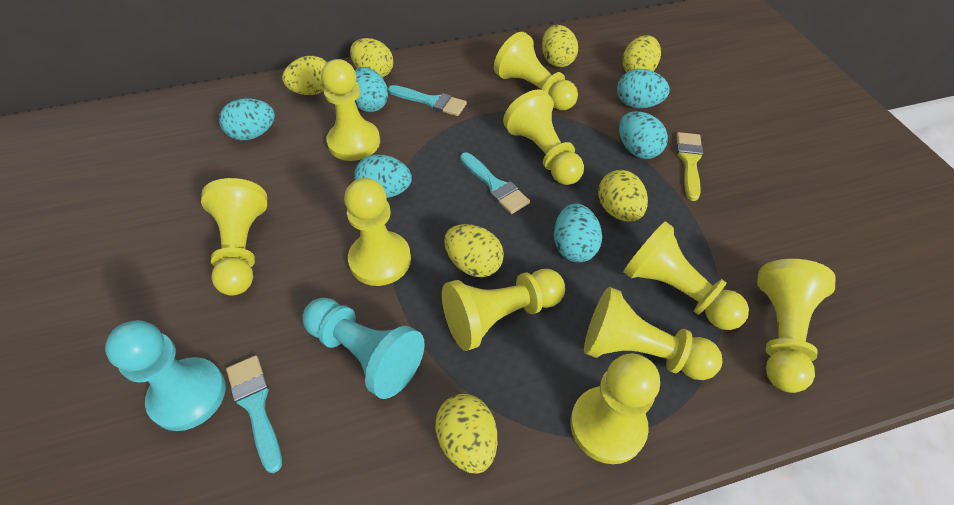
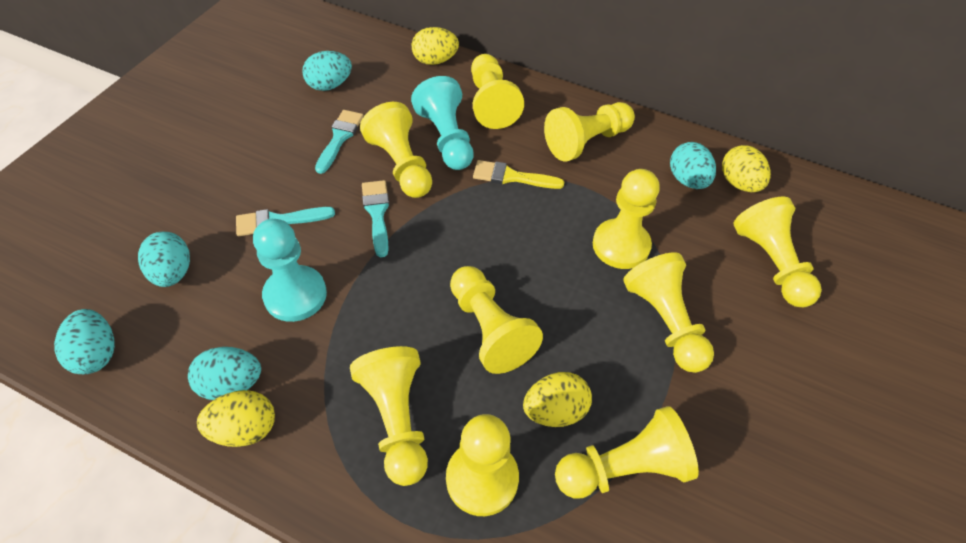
turquoise egg: [219,98,275,140] [354,154,412,198] [355,67,388,112] [554,203,602,262] [617,69,670,108] [619,111,668,159] = 6 -> [54,309,115,374] [138,232,190,287] [188,347,261,400] [302,51,352,91] [670,142,716,189] = 5
yellow egg: [282,56,327,95] [350,38,393,78] [435,394,497,474] [444,224,504,277] [542,25,578,67] [598,170,648,222] [622,35,661,72] = 7 -> [197,390,275,447] [412,27,459,65] [523,372,592,427] [722,145,771,192] = 4

